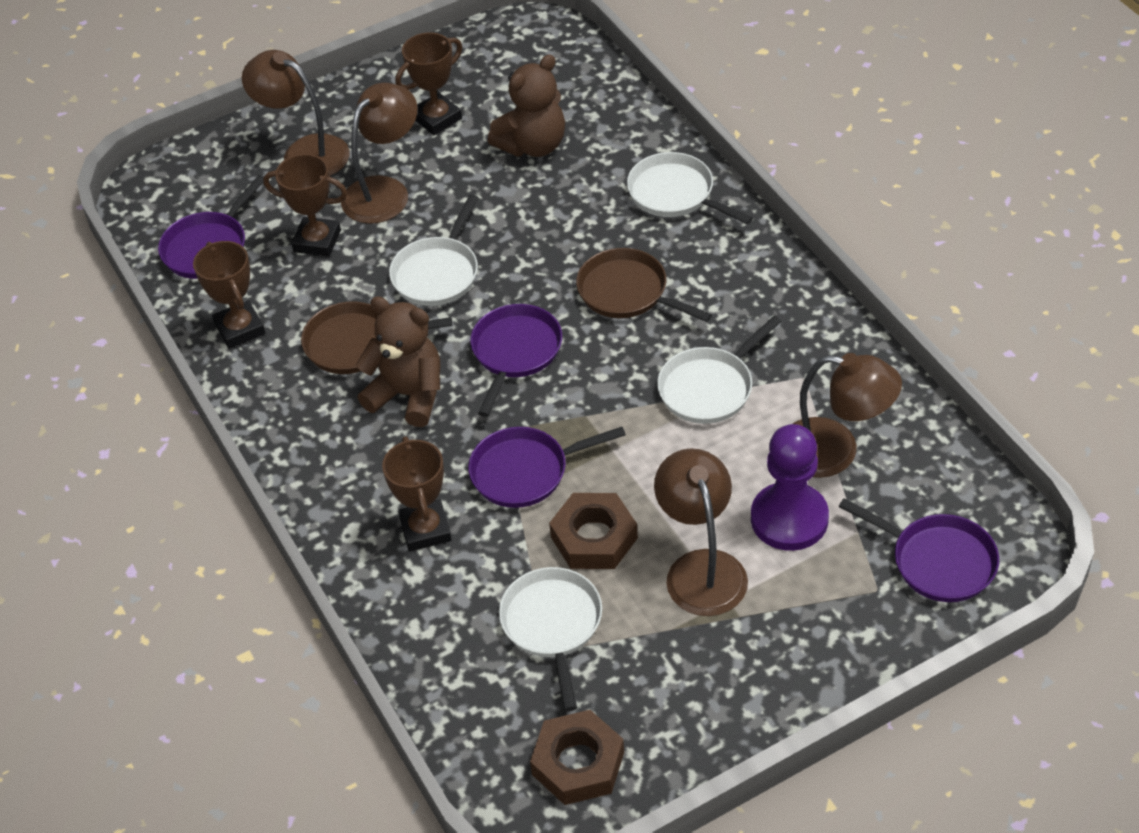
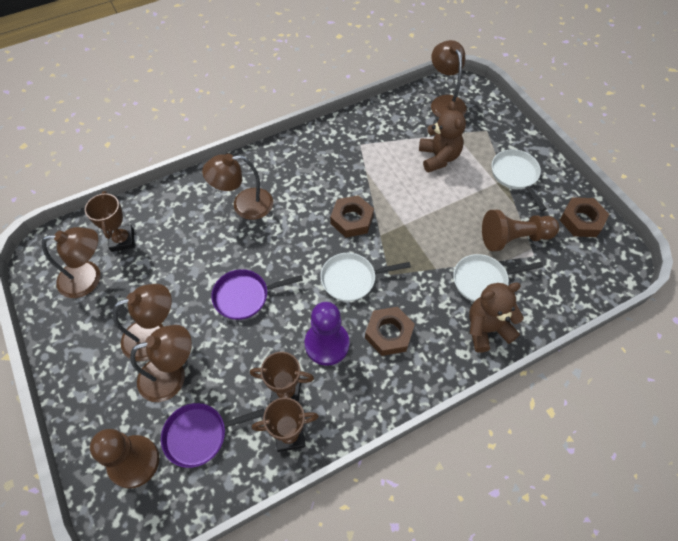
brown lamp: [242,50,350,176] [341,83,417,224] [654,448,748,616] [793,353,902,478] = 4 -> [42,227,100,298] [113,284,172,361] [130,325,192,402] [202,154,273,220] [431,40,467,117] = 5
brown nut: [530,710,624,805] [549,493,638,569] = 2 -> [330,195,374,238] [365,307,415,356] [560,197,609,237] = 3
brown pan: [301,301,452,374] [576,248,712,322] = 2 -> none = 0
brown pawn: none = 0 -> [90,429,159,488] [482,210,559,251] = 2
brown trophy: [193,241,265,349] [263,154,347,257] [382,436,452,552] [396,33,462,135] = 4 -> [85,191,135,252] [250,352,314,403] [252,397,319,452] = 3
purple pan: [158,175,263,279] [468,427,626,508] [470,304,562,417] [839,498,999,602] = 4 -> [161,403,265,468] [211,269,303,320] = 2
white pan: [389,195,479,306] [499,567,602,711] [627,152,753,224] [657,316,782,424] = 4 -> [320,253,411,302] [453,254,543,302] [492,149,547,211] = 3

